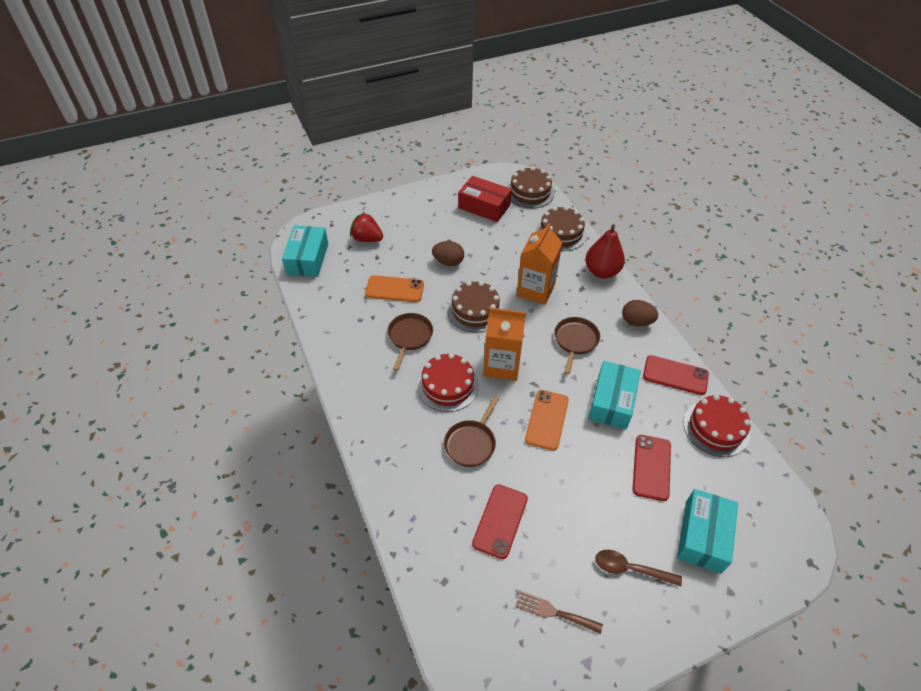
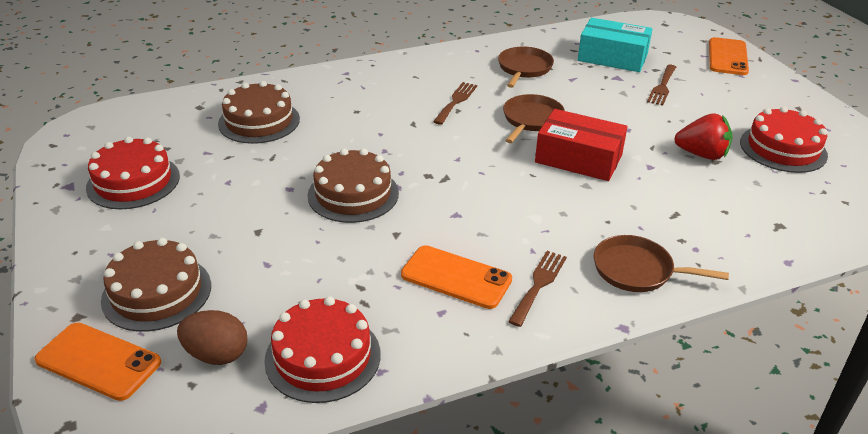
brown egg: [432,241,464,266] [622,300,658,326] = 2 -> [177,310,247,365] = 1
brown fork: [515,591,603,634] = 1 -> [433,82,477,125] [508,251,567,327] [647,65,676,106] = 3
brown spoon: [595,550,682,586] = 1 -> none = 0
orange carton: [483,307,526,381] [516,223,563,305] = 2 -> none = 0
orange phone: [365,275,424,302] [525,390,569,451] = 2 -> [34,323,161,401] [401,245,512,309] [709,37,749,75] = 3
red cake: [417,353,479,412] [683,394,751,457] = 2 -> [86,136,180,209] [264,296,380,403] [740,106,828,173] = 3
red pear: [585,224,625,278] = 1 -> none = 0
red phone: [472,484,528,559] [632,435,671,501] [643,355,709,395] = 3 -> none = 0
turquoise box: [282,226,328,277] [588,361,641,429] [677,489,738,574] = 3 -> [578,18,653,72] = 1

